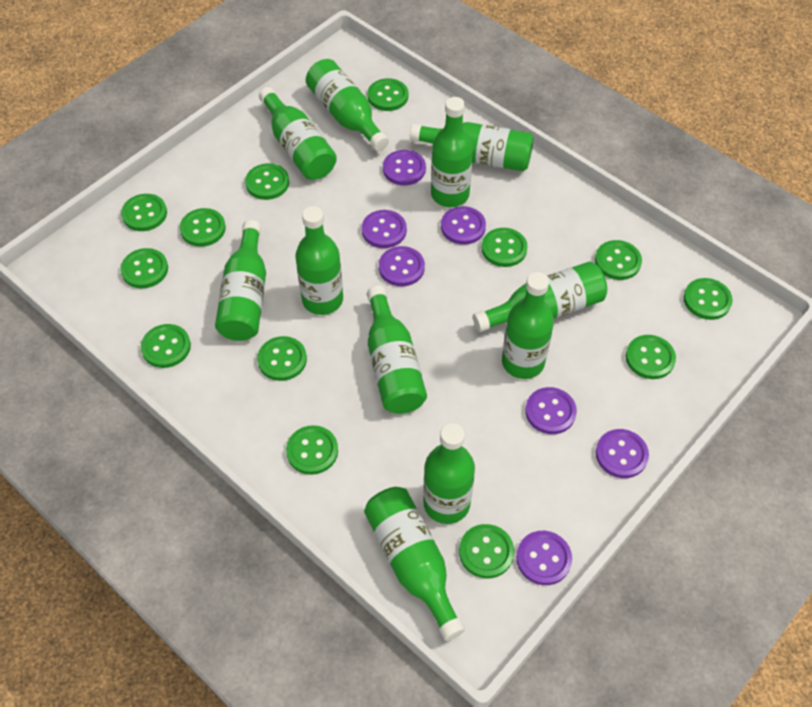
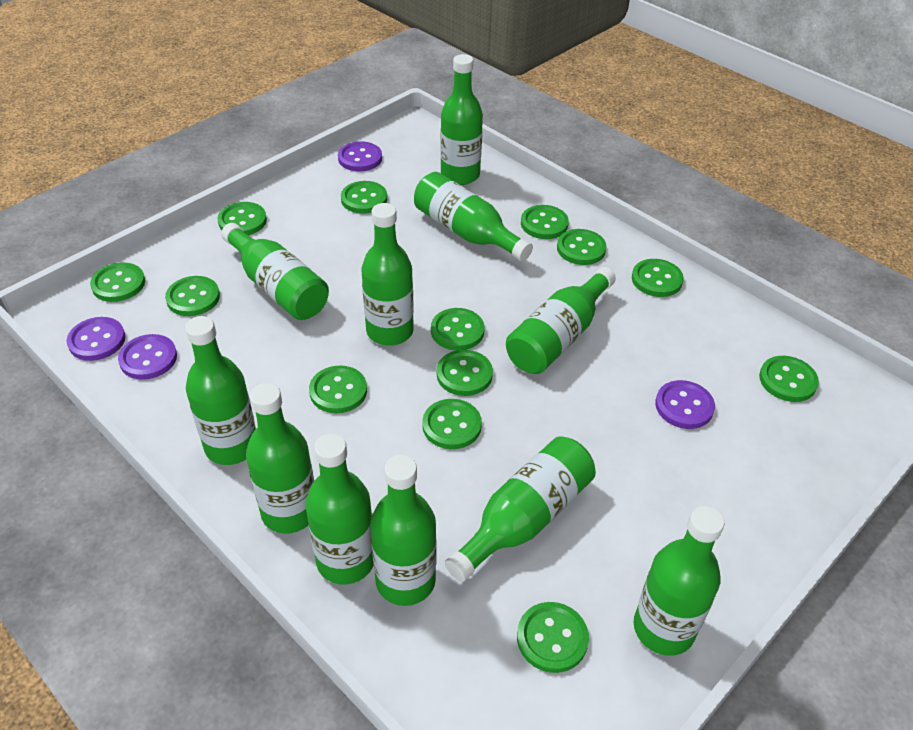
purple button: [362,210,407,248] [379,246,425,286] [383,150,426,186] [441,206,486,245] [516,531,572,585] [525,387,577,434] [596,429,649,478] = 7 -> [66,317,125,361] [118,334,177,380] [338,141,382,171] [655,380,715,429] = 4

